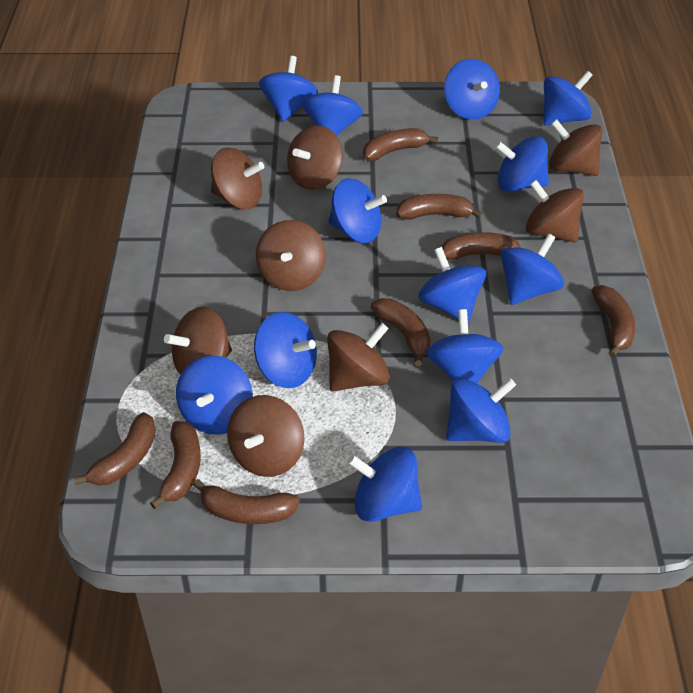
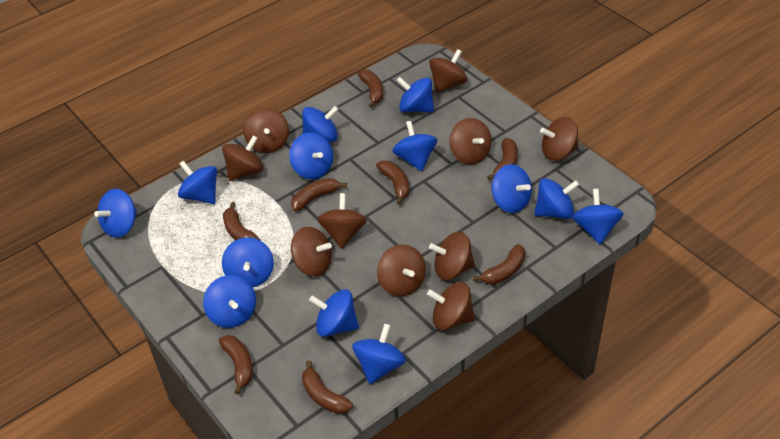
brown spinning top: [164,306,232,375] [211,147,264,210] [227,395,305,477] [256,220,326,291] [287,125,343,190] [327,323,390,392] [526,180,584,242] [549,119,602,176] = 8 -> [222,135,263,181] [243,107,289,153] [291,227,332,277] [317,193,367,249] [377,244,426,297] [427,282,475,330] [429,49,468,93] [429,232,475,280] [449,118,492,165] [540,117,578,161] = 10

